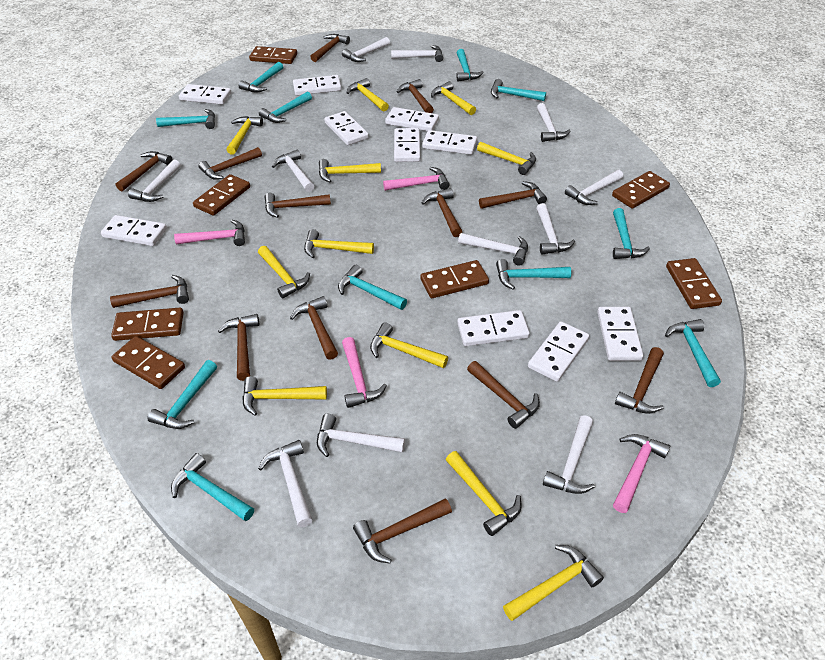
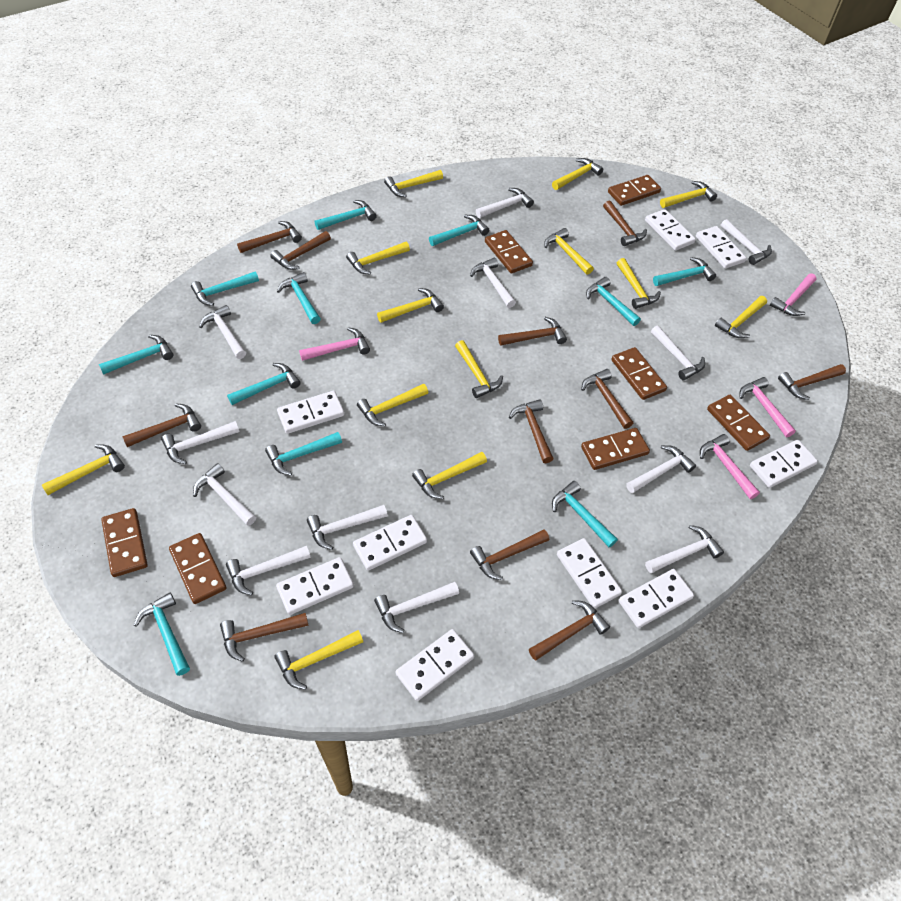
brown hammer: [110,275,189,308] [115,151,172,191] [198,147,262,180] [218,314,259,381] [265,193,331,218] [290,296,338,360] [310,34,350,62] [353,498,452,564] [397,79,434,113] [422,188,462,237] [467,361,540,429] [479,181,547,209] [615,347,664,414] = 13 -> [122,403,201,447] [220,613,309,662] [237,221,302,253] [270,231,331,270] [470,529,549,580] [498,317,567,345] [509,399,554,463] [529,600,610,661] [581,369,633,429] [603,200,647,246] [778,364,846,400] = 11
white domino: [101,215,167,246] [179,84,231,105] [293,75,341,96] [324,111,369,145] [385,107,439,131] [394,128,420,162] [422,130,477,155] [457,310,530,346] [528,321,589,382] [597,307,644,361] = 10 -> [276,557,354,615] [277,391,344,434] [353,515,427,571] [396,629,474,701] [557,538,622,609] [619,569,694,628] [645,209,696,251] [696,226,746,269] [750,440,818,488] = 9
white hammer: [128,160,181,202] [258,440,313,527] [272,149,314,192] [317,414,405,457] [342,37,390,62] [391,45,443,62] [458,233,528,266] [536,203,575,254] [537,103,570,142] [543,415,595,494] [565,170,623,205] = 11 -> [161,421,239,464] [193,463,256,526] [199,305,246,359] [226,546,311,595] [307,505,388,550] [374,582,459,633] [470,258,516,308] [476,188,534,218] [626,445,696,493] [645,525,724,573] [651,326,705,381] [720,219,772,265] = 12
yellow hammer: [226,116,263,155] [242,376,327,416] [258,246,310,299] [304,229,374,258] [319,159,381,182] [347,78,389,111] [370,322,448,368] [431,81,476,115] [446,451,522,536] [477,142,536,175] [503,545,604,621] = 11 -> [42,445,125,495] [274,630,363,690] [346,242,410,275] [357,384,428,426] [377,288,444,323] [384,170,443,197] [412,452,487,499] [455,340,503,398] [544,228,594,275] [552,158,603,190] [617,258,661,309] [660,181,717,208] [715,296,767,338] = 13

